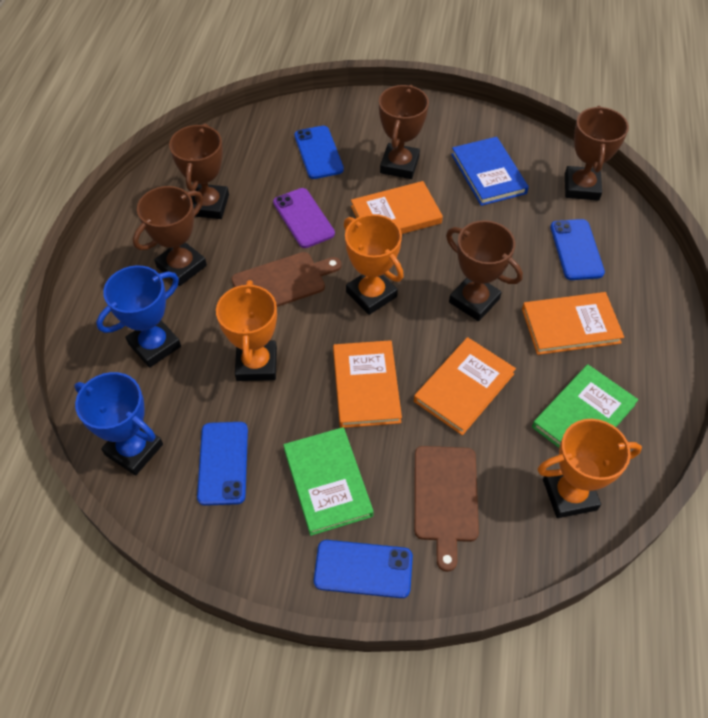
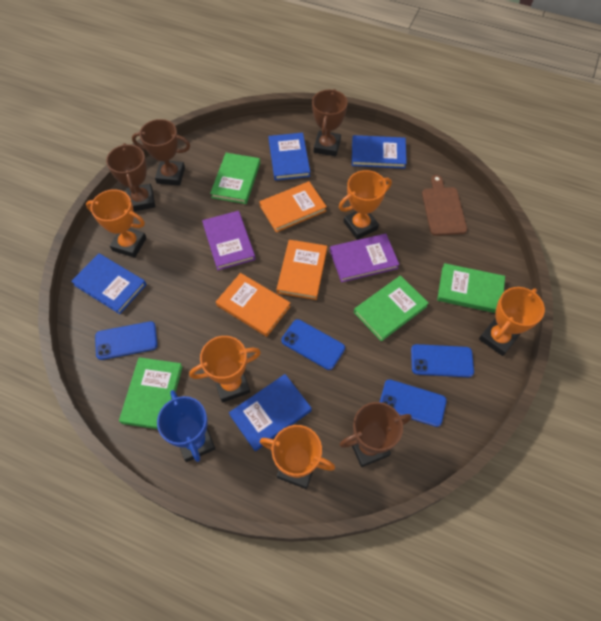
blue book: [451,137,529,206] = 1 -> [71,253,146,314] [229,374,312,451] [269,133,310,181] [352,135,407,169] = 4
blue trophy: [74,372,163,476] [96,265,181,368] = 2 -> [157,390,215,462] = 1
brown cutting board: [231,252,342,307] [414,446,479,572] = 2 -> [422,175,467,236] = 1
brown trophy: [133,186,207,286] [169,123,229,219] [379,85,429,179] [446,220,523,321] [565,106,629,201] = 5 -> [106,143,155,211] [132,119,190,186] [312,89,348,157] [339,402,412,467] = 4
green book: [283,427,374,536] [532,365,638,448] = 2 -> [119,357,183,429] [210,153,260,204] [354,276,429,342] [437,263,505,313] = 4
orange book: [333,340,402,428] [351,181,443,234] [414,337,516,435] [522,292,624,355] = 4 -> [216,273,291,337] [259,181,327,232] [277,240,327,300] = 3
orange trophy: [216,280,277,381] [344,214,404,315] [538,419,642,518] = 3 -> [86,189,146,258] [189,336,261,403] [259,425,335,489] [339,170,392,239] [479,287,545,356] = 5
purple book: none = 0 -> [202,211,255,270] [330,234,399,282] = 2
purple phone: [273,188,335,248] = 1 -> none = 0

